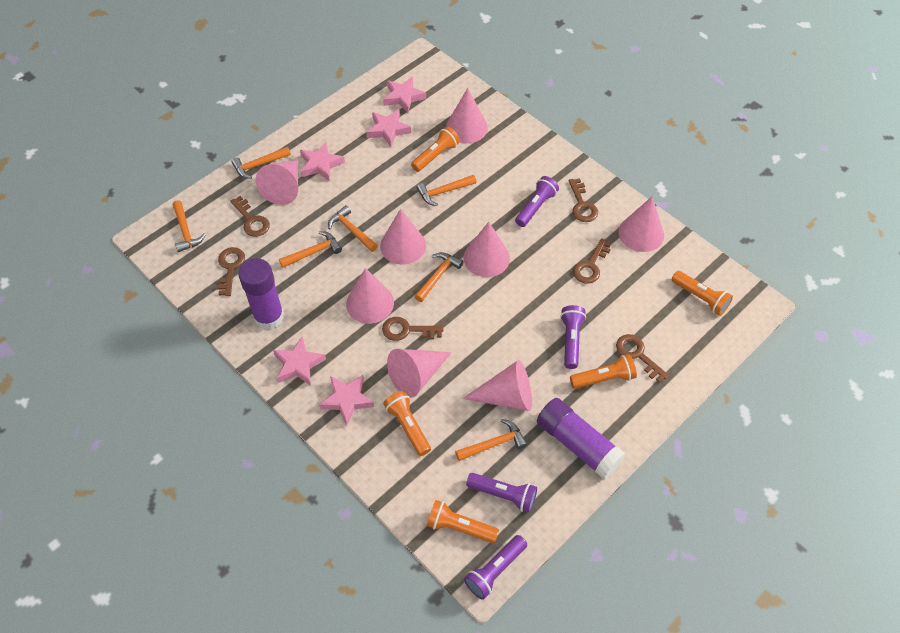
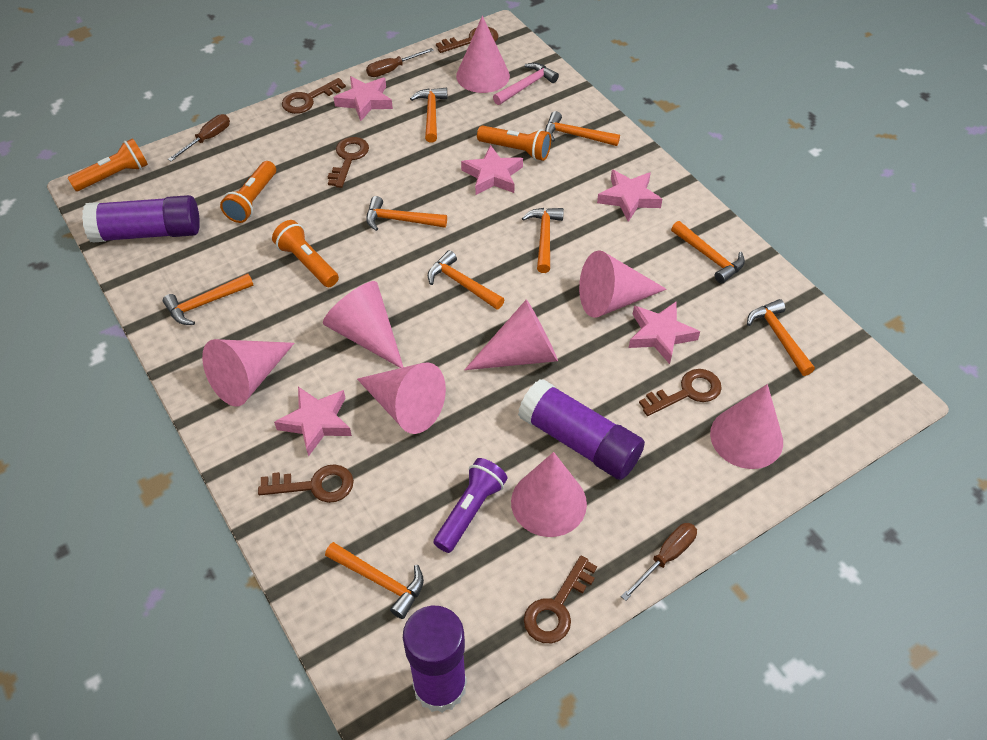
brown screwdriver: none = 0 -> [168,114,230,161] [366,48,434,77] [621,523,697,601] = 3
orange flashlight: [383,391,431,456] [411,126,460,172] [427,500,499,543] [570,354,637,389] [672,271,733,316] = 5 -> [68,138,148,191] [220,161,276,223] [272,220,339,287] [477,126,551,161] = 4
orange hammer: [173,200,206,252] [231,147,291,179] [279,231,342,268] [328,205,378,252] [414,252,464,302] [417,175,476,206] [455,419,527,461] = 7 -> [163,273,254,325] [325,542,424,619] [366,196,447,231] [410,88,447,142] [428,250,504,310] [522,208,564,273] [545,111,620,146] [671,221,745,284] [747,299,815,376] = 9
pink hammer: none = 0 -> [493,63,559,105] = 1
purple flashlight: [464,535,527,600] [466,473,537,513] [515,176,559,227] [560,305,586,369] = 4 -> [434,458,508,553] = 1
purple glue stick: [238,258,284,330] [537,398,626,479] = 2 -> [82,195,200,243] [403,606,467,713] [518,379,645,480] = 3

